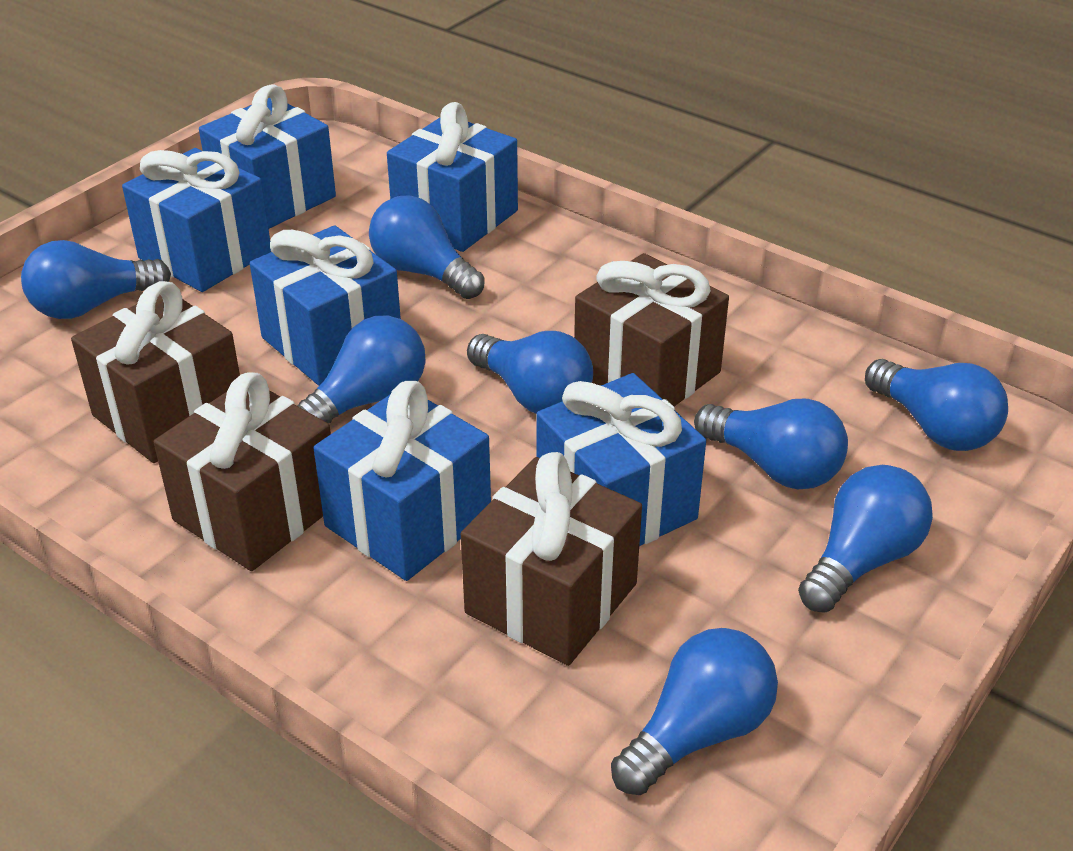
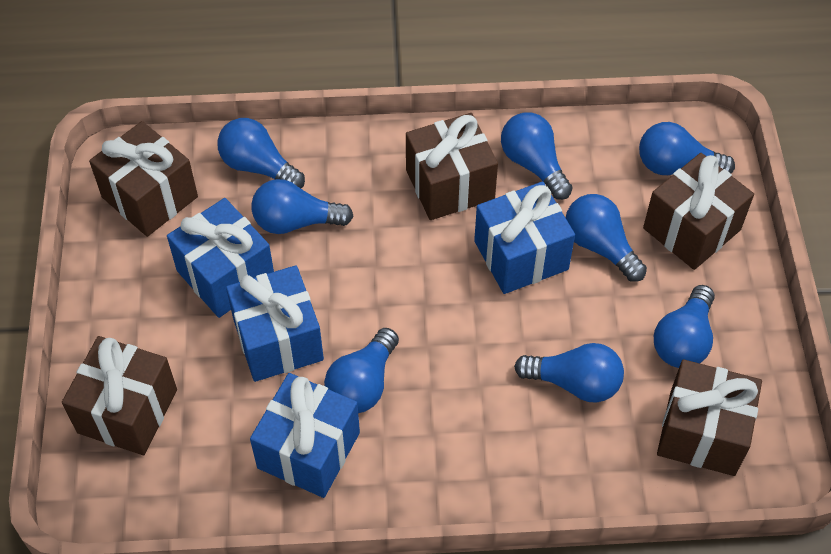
blue gift: [122,148,271,292] [199,84,336,229] [250,225,401,386] [314,381,491,581] [387,102,518,252] [537,373,706,546] = 6 -> [167,198,274,318] [226,265,324,382] [250,373,360,498] [474,181,575,294] = 4
brown gift: [71,281,240,463] [154,372,331,571] [461,452,642,666] [574,253,729,406] = 4 -> [62,336,177,455] [89,121,198,237] [406,113,498,220] [643,153,754,270] [657,359,762,476] = 5

